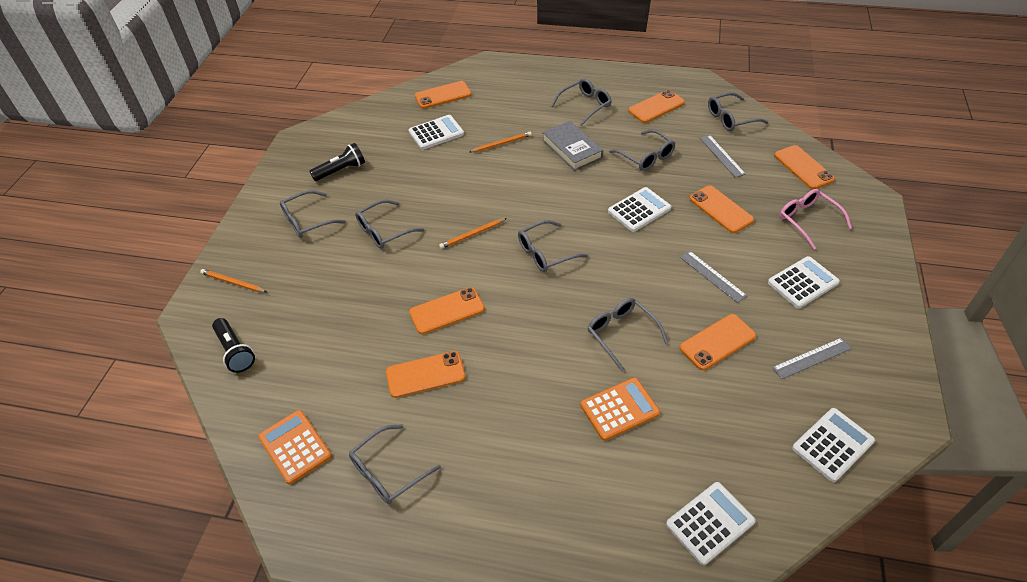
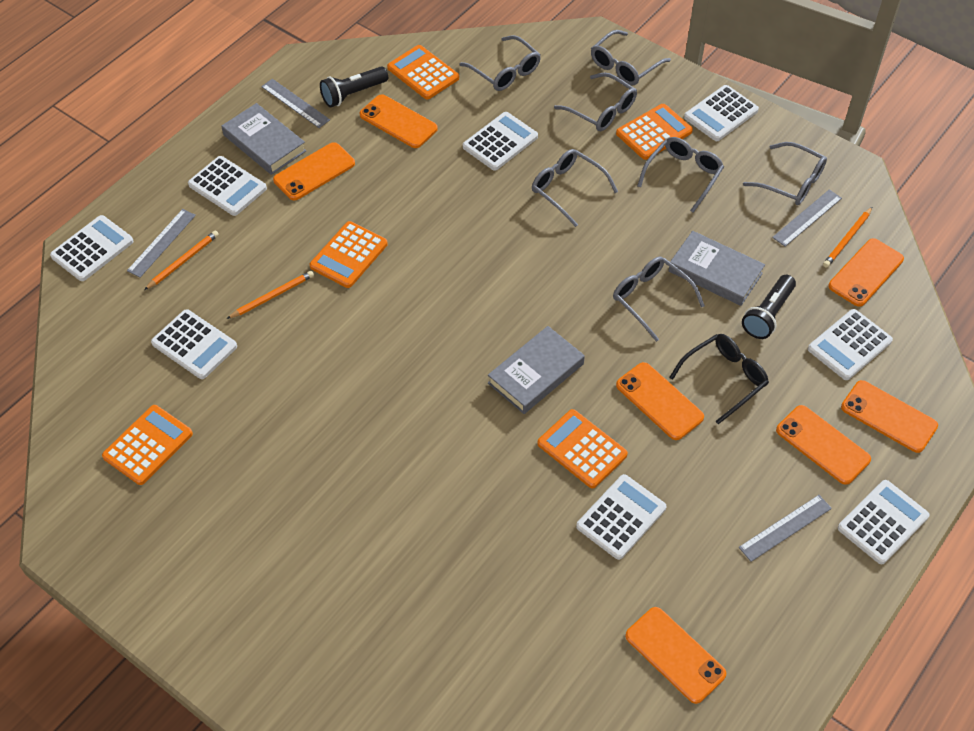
black glasses: none = 0 -> [669,334,769,424] = 1
grey book: [542,121,603,171] = 1 -> [221,103,306,175] [488,326,585,414] [668,231,765,306] = 3
grey glasses: [280,190,346,238] [349,424,441,504] [355,200,424,249] [518,220,588,272] [551,78,612,126] [588,298,668,372] [609,129,675,171] [708,92,768,131] = 8 -> [459,35,541,91] [532,149,618,227] [554,73,637,131] [591,30,671,85] [613,257,705,342] [637,137,724,213] [743,142,827,205] = 7
grey ruler: [680,251,747,303] [700,135,746,178] [772,338,852,379] = 3 -> [127,209,196,278] [261,79,330,128] [739,495,832,562] [772,189,842,247] = 4
orange calculator: [258,410,332,484] [580,378,660,441] = 2 -> [102,405,193,485] [310,221,388,288] [387,45,459,99] [537,409,628,489] [616,104,693,160] = 5
pink glasses: [779,189,852,249] = 1 -> none = 0
white calculator: [409,115,464,150] [608,187,671,232] [666,482,756,565] [768,256,840,308] [792,408,875,482] = 5 -> [50,215,134,281] [151,309,237,379] [188,156,267,216] [463,112,538,170] [576,474,666,560] [684,85,759,141] [808,309,893,380] [838,480,930,564] = 8

